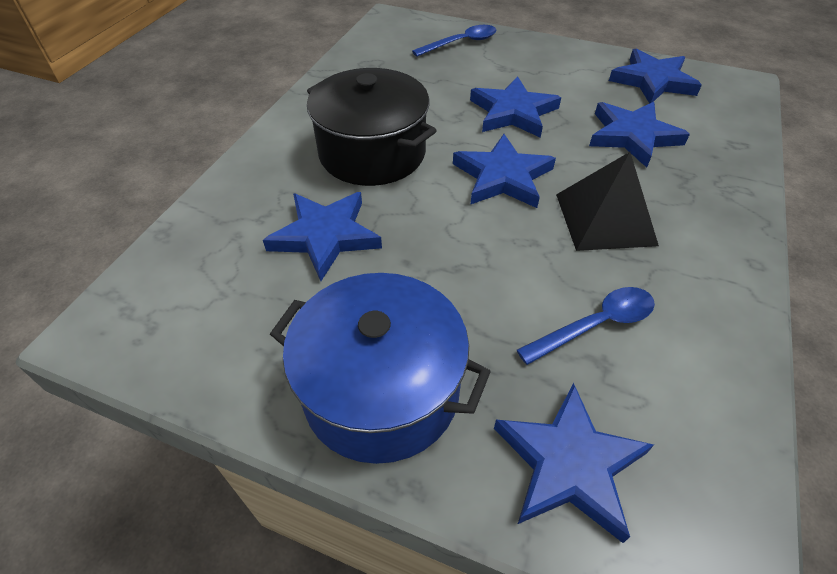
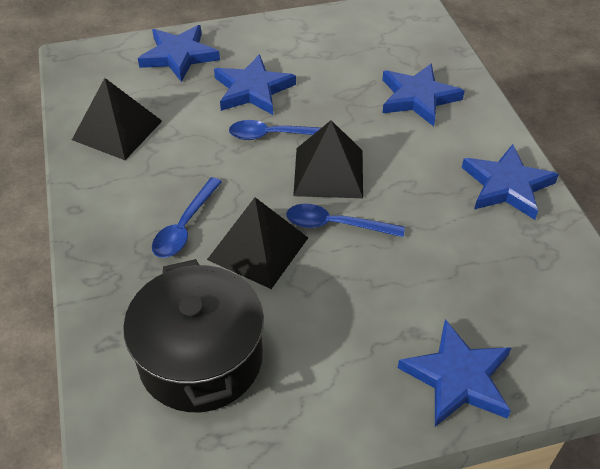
black pyramid: [556,152,659,251] = 1 -> [72,78,162,160] [207,197,308,289] [293,120,363,198] = 3
blue pot: [270,273,491,464] = 1 -> none = 0
blue spoon: [412,25,496,56] [517,287,655,365] = 2 -> [152,177,222,258] [229,120,321,140] [286,204,405,237] = 3
blue star: [263,192,382,281] [453,134,556,208] [470,76,561,138] [494,383,654,543] [589,102,690,168] [609,49,702,104] = 6 -> [138,25,220,82] [214,54,296,115] [382,63,465,126] [398,319,512,427] [462,144,559,220] = 5

